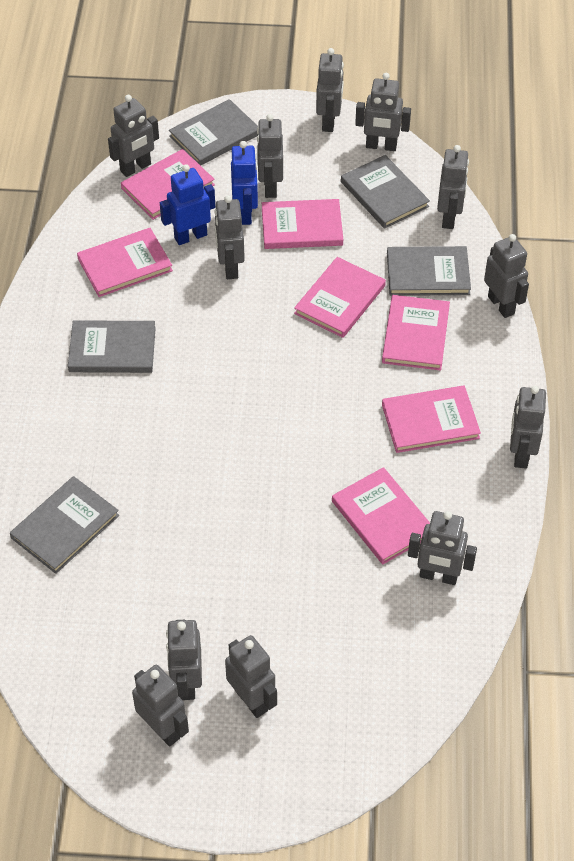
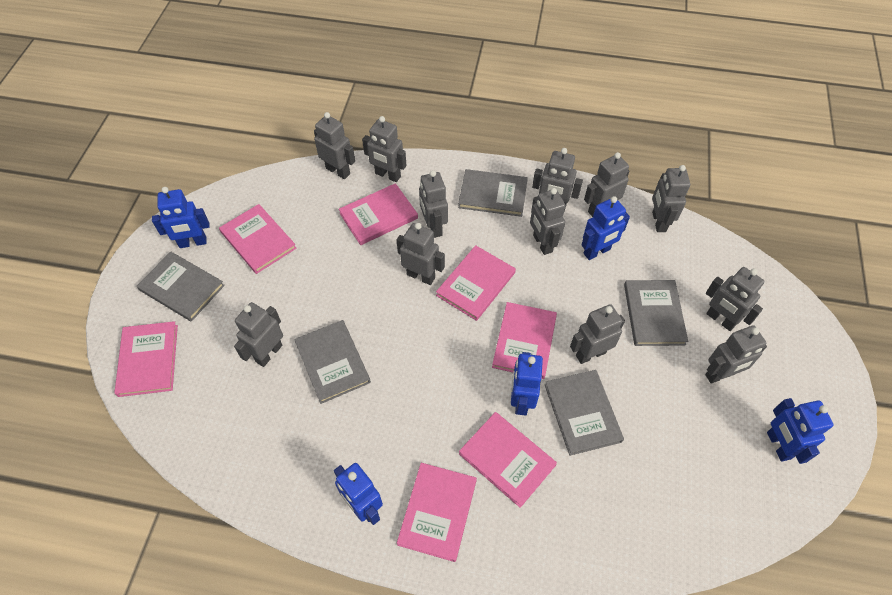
blue robot: [160,164,215,245] [231,141,258,225] = 2 -> [152,187,209,248] [334,463,383,525] [511,352,543,416] [582,196,630,260] [767,398,834,464] = 5

